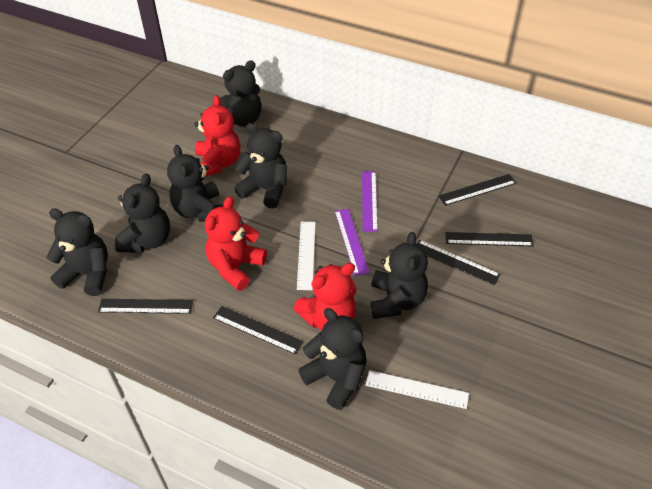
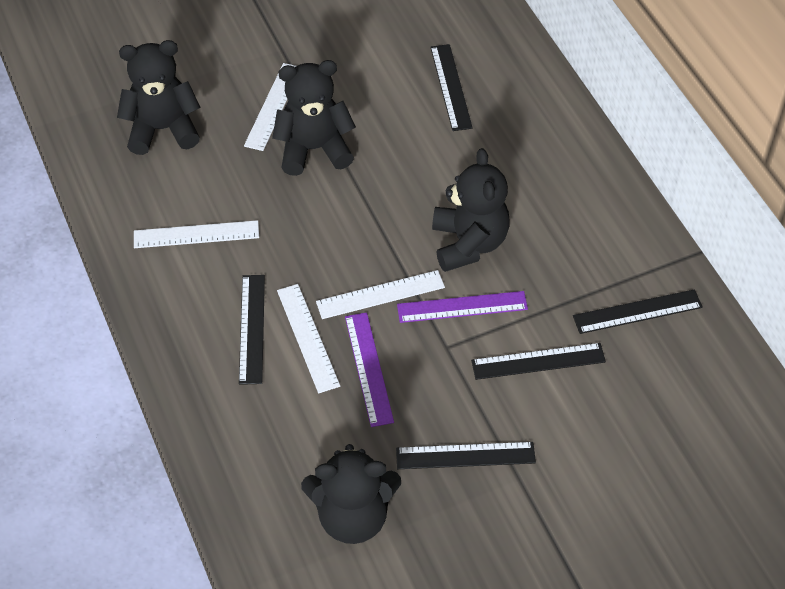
black teddy bear: [46,208,108,296] [115,174,170,253] [167,145,223,222] [213,60,261,127] [234,123,287,208] [298,308,367,410] [370,232,428,319] = 7 -> [117,40,201,155] [272,60,356,176] [301,444,401,544] [432,148,510,272] = 4
red teddy bear: [195,95,240,176] [205,196,267,291] [294,263,357,331] = 3 -> none = 0
white ruler: [297,221,316,290] [366,370,469,409] = 2 -> [134,220,259,248] [244,63,296,151] [277,284,340,393] [316,270,445,319] = 4

